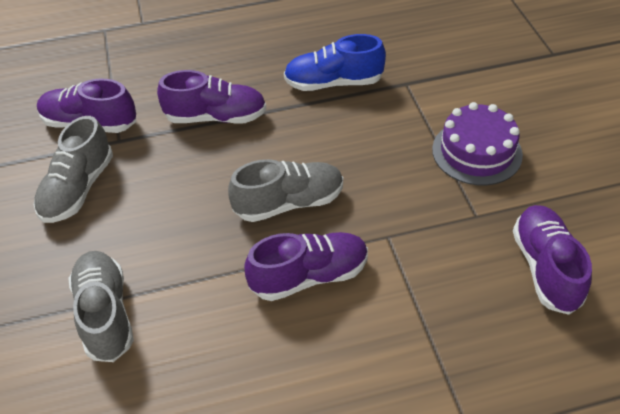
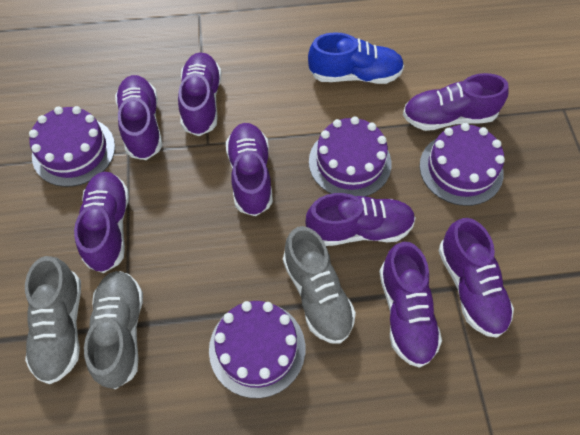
purple cake: [432,102,523,186] = 1 -> [29,106,115,187] [209,301,305,398] [309,116,392,196] [419,123,505,206] = 4
purple shoe: [37,79,136,133] [157,70,266,124] [244,232,368,301] [513,205,592,315] = 4 -> [74,172,129,273] [115,75,162,160] [178,52,221,136] [226,123,273,216] [305,193,416,246] [379,242,442,368] [403,73,509,131] [439,218,514,338] = 8

